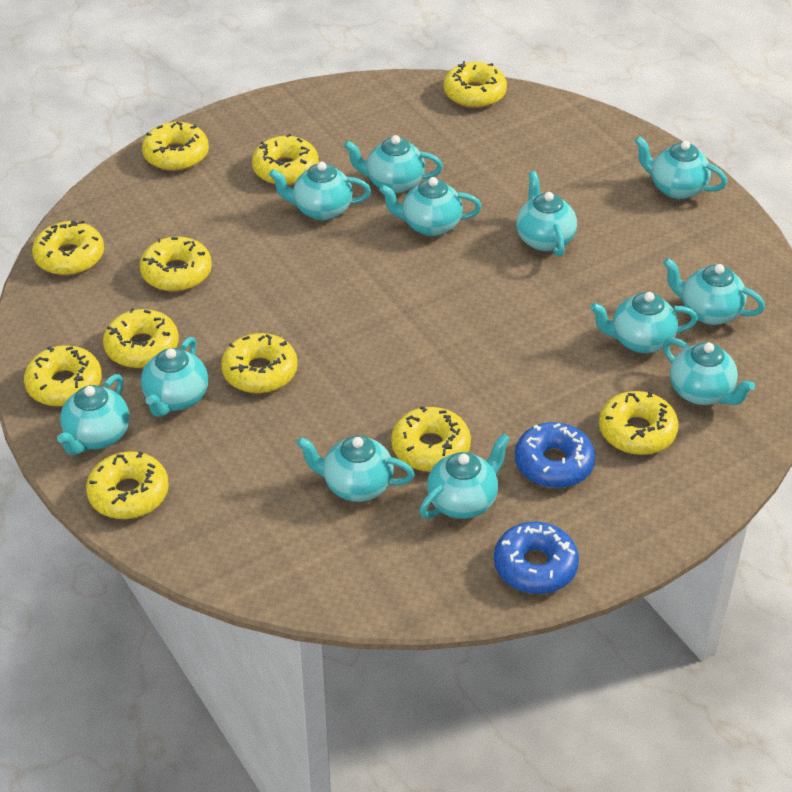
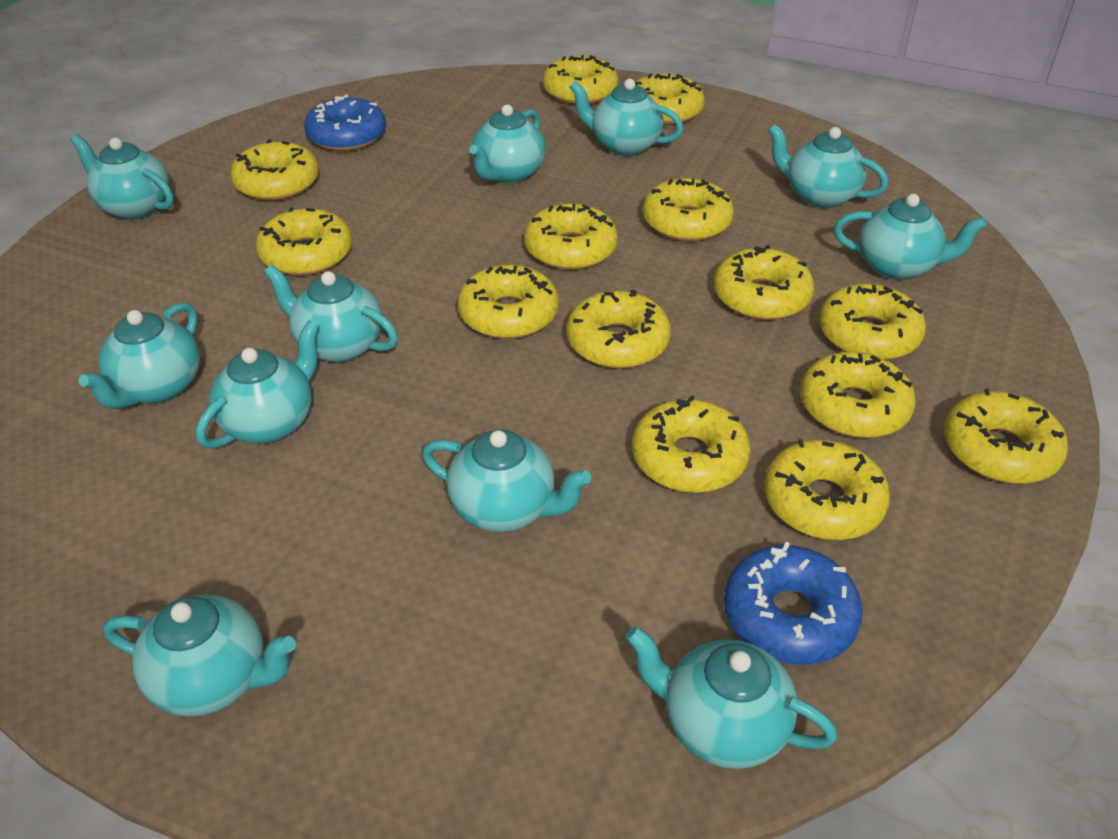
turquoise teapot: [57,374,129,455] [141,337,208,417] [269,162,371,221] [297,436,415,502] [344,135,443,194] [379,177,482,236] [420,433,510,519] [516,171,577,257] [590,292,698,353] [635,136,727,199] [663,258,765,325] [663,338,755,405] = 12 -> [70,134,174,220] [79,302,200,409] [103,594,296,716] [196,320,320,449] [264,265,398,363] [422,430,591,532] [469,104,546,184] [570,79,683,156] [626,626,837,769] [768,124,888,208] [834,194,987,280] = 11
yellow donut: [24,345,102,407] [32,220,104,275] [86,451,169,519] [103,308,179,368] [140,236,212,292] [142,122,209,171] [221,333,298,393] [252,133,319,185] [391,406,471,472] [444,61,507,108] [599,391,678,455] = 11 -> [231,139,319,201] [256,207,352,276] [458,265,559,339] [524,203,618,270] [543,55,618,105] [566,290,671,369] [632,395,750,493] [635,73,705,125] [643,178,734,242] [714,245,814,320] [764,439,890,540] [800,352,916,438] [819,284,926,360] [944,388,1068,484] = 14

